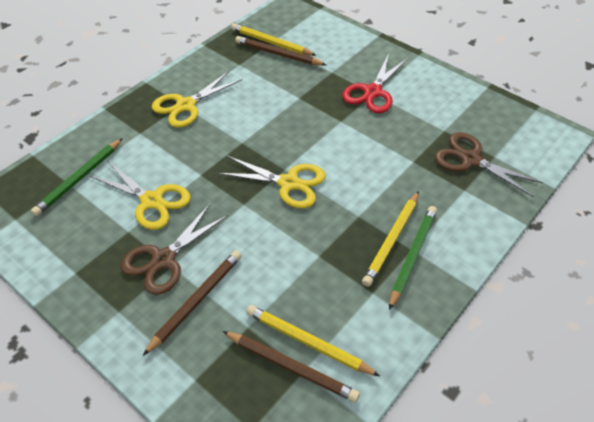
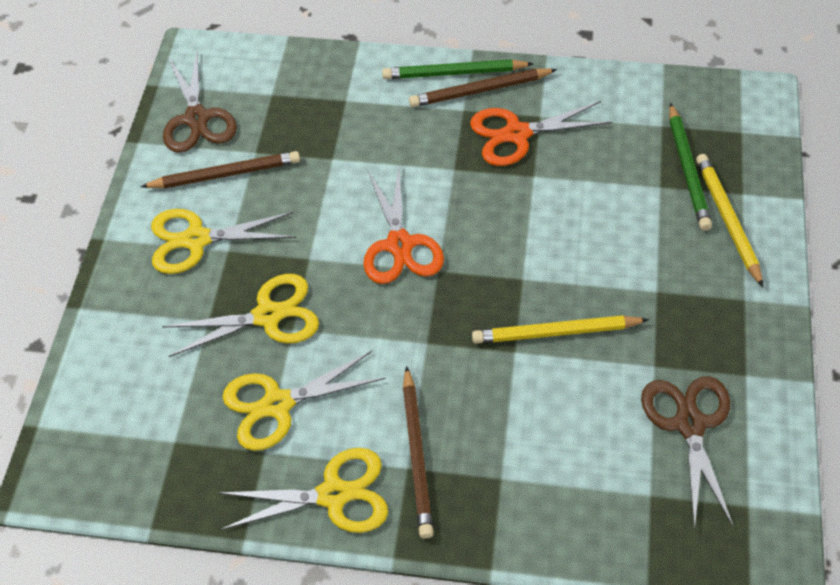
orange scissors: none = 0 -> [363,167,444,284] [470,101,612,166] = 2
red scissors: [342,54,408,113] = 1 -> none = 0
yellow pencil: [231,23,317,56] [246,305,380,376] [362,191,419,287] = 3 -> [472,315,649,344] [696,154,763,287] = 2
yellow scissors: [90,161,191,230] [152,71,242,128] [217,156,326,208] = 3 -> [151,209,296,274] [162,274,319,357] [218,448,388,533] [222,351,385,451] = 4

